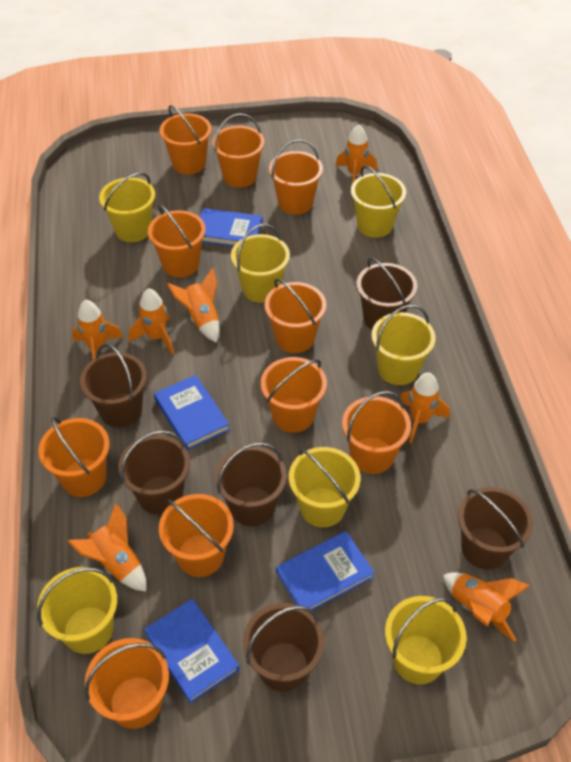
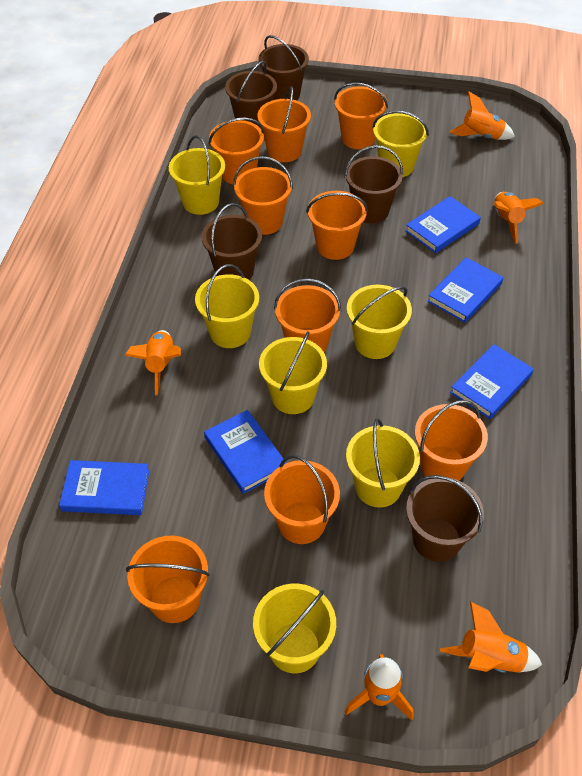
blue book: [144,599,240,704] [154,375,230,450] [200,208,262,246] [276,531,375,610] = 4 -> [59,460,150,515] [204,410,286,494] [405,196,481,253] [428,257,503,323] [450,344,534,419] = 5
brown bucket: [80,344,147,427] [118,430,190,515] [215,442,287,526] [243,603,324,692] [356,258,417,330] [458,487,533,570] = 6 -> [201,203,262,280] [225,61,277,127] [258,35,309,100] [344,145,403,223] [406,475,484,562] = 5
orange bucket: [38,417,110,497] [85,638,169,729] [148,204,206,277] [159,494,234,577] [160,105,212,175] [212,113,265,188] [261,357,327,433] [264,278,326,353] [269,139,323,215] [342,391,411,474] = 10 -> [126,536,210,623] [209,117,264,184] [233,156,293,235] [257,86,311,162] [264,455,340,544] [274,278,341,352] [306,191,368,260] [334,83,388,149] [415,400,488,481] = 9
orange rocket: [67,503,146,592] [72,300,123,359] [129,288,174,355] [167,268,219,343] [335,125,377,184] [400,372,450,444] [443,572,530,642] = 7 -> [125,330,181,395] [345,654,414,720] [440,601,542,673] [449,91,515,140] [494,192,544,244] = 5

